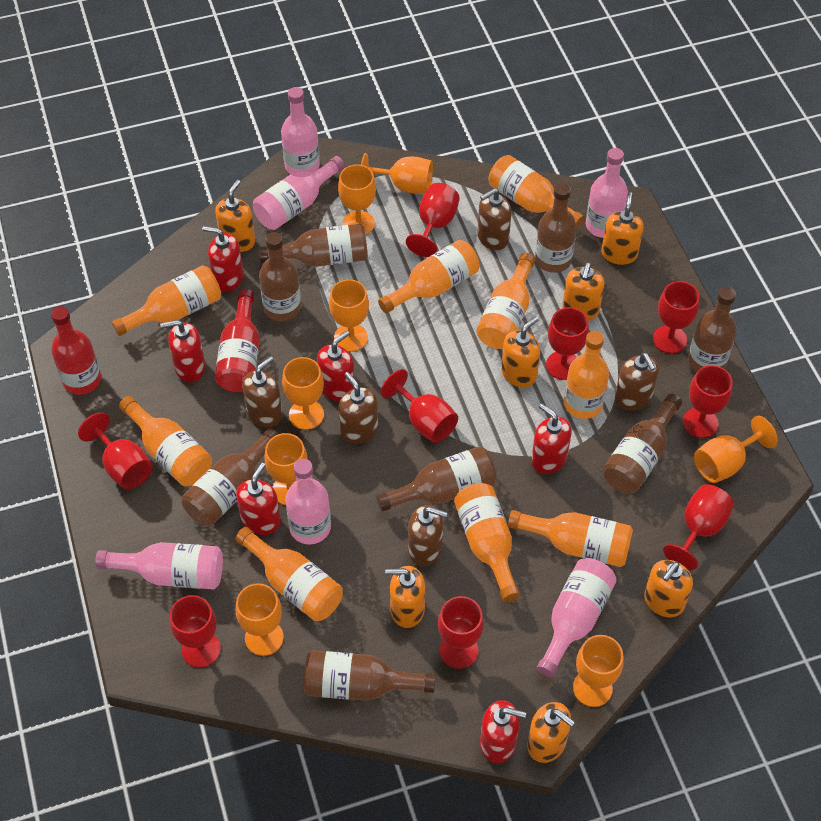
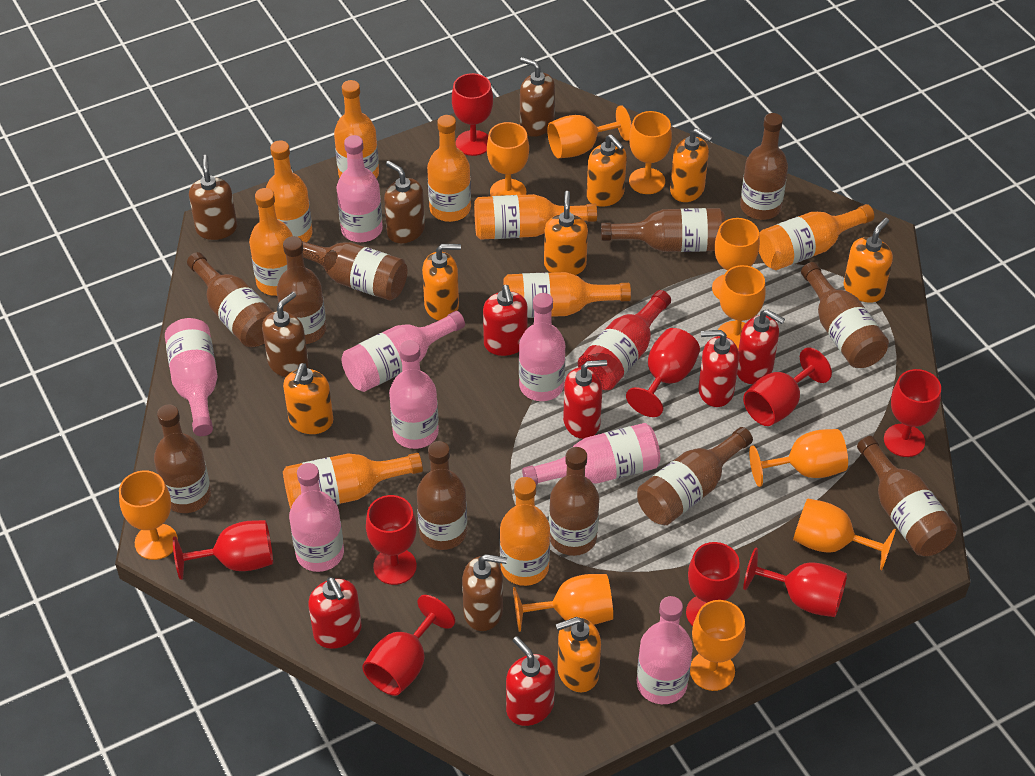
brown bottle: [182,428,278,526] [258,224,368,267] [259,232,301,321] [304,650,436,701] [376,446,497,512] [535,183,577,273] [603,394,682,493] [688,286,737,371] = 8 -> [154,404,211,513] [187,252,273,347] [276,236,326,344] [302,241,408,301] [417,441,467,550] [549,447,599,556] [601,208,725,252] [637,427,753,525] [740,113,788,220] [801,262,889,368] [857,436,957,556] = 11
orange goblet: [236,583,284,656] [264,433,308,506] [282,357,324,430] [329,279,369,352] [338,164,376,235] [361,153,433,194] [573,635,624,707] [694,416,778,483] = 8 -> [119,470,178,560] [487,122,529,196] [513,574,613,632] [547,105,632,158] [629,111,672,194] [690,600,746,691] [712,218,760,299] [718,265,766,350] [749,429,848,487] [793,498,896,570] = 10
pink bottle: [95,542,223,589] [253,156,345,230] [281,87,320,174] [285,459,331,545] [537,558,617,677] [586,148,628,238] = 6 -> [165,318,218,436] [289,463,344,572] [336,135,383,242] [342,311,465,392] [389,340,439,449] [519,293,565,401] [522,423,660,485] [637,596,693,704] = 8
red bottle: [51,306,101,395] [215,289,260,392] = 2 -> [578,290,671,390] = 1

